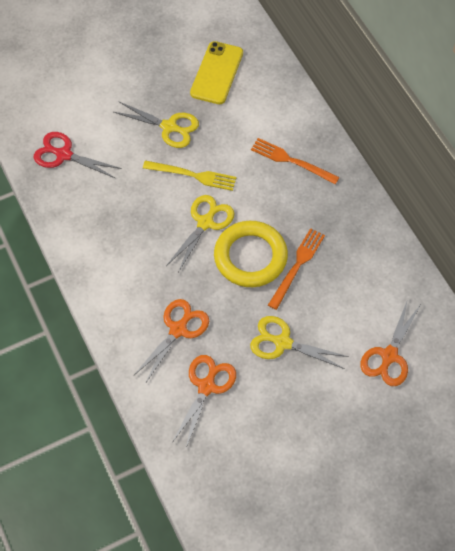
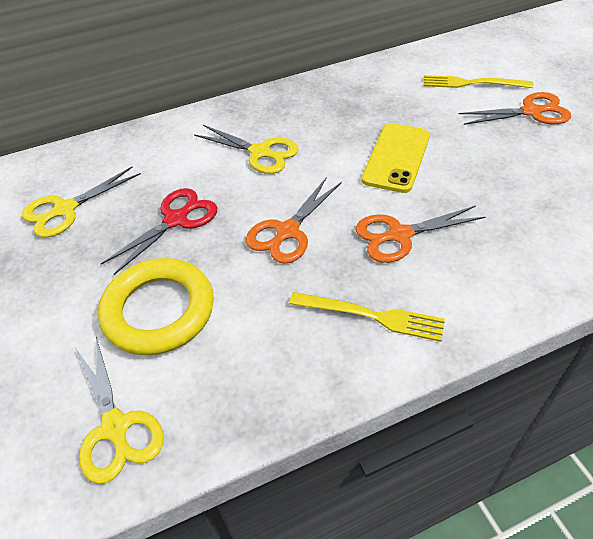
orange fork: [251,138,339,184] [268,228,325,310] = 2 -> none = 0
yellow fork: [143,160,236,191] = 1 -> [289,292,445,342] [424,75,533,88] = 2

